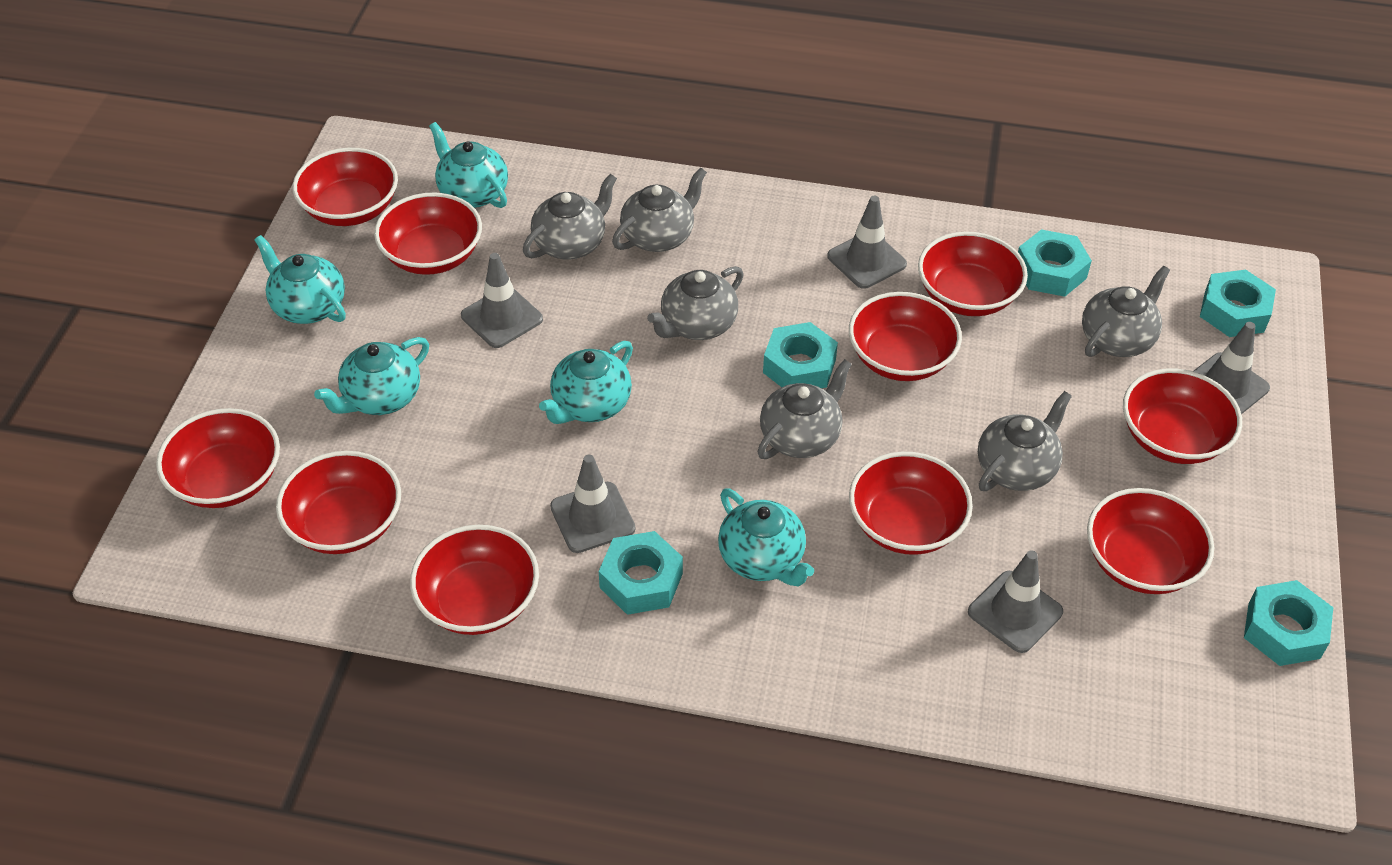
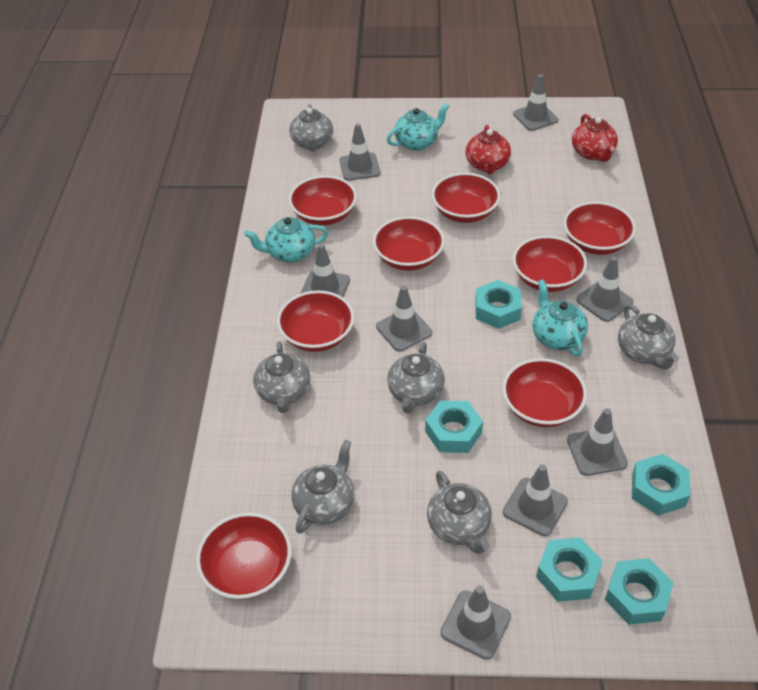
grey traffic cone: [461,253,543,348] [550,455,636,553] [827,196,907,289] [968,550,1063,653] [1193,322,1270,414] = 5 -> [300,244,350,297] [340,124,381,181] [376,286,432,351] [440,585,511,660] [503,465,568,536] [513,74,558,131] [567,408,628,476] [576,256,633,322] = 8
red bowl: [156,408,280,508] [276,451,401,554] [293,148,398,226] [374,193,482,275] [410,525,539,635] [849,292,962,381] [849,452,973,555] [918,232,1028,316] [1087,488,1214,594] [1123,369,1242,464] = 10 -> [196,512,292,600] [277,290,354,352] [289,175,357,226] [373,216,445,271] [432,173,500,223] [502,358,587,427] [512,236,587,292] [563,201,636,255] = 8
red teapot: none = 0 -> [465,125,511,174] [572,114,618,162] = 2
turquoise teapot: [254,235,346,324] [314,337,429,415] [429,122,508,208] [539,341,633,424] [718,488,814,587] = 5 -> [244,217,328,262] [387,103,449,151] [532,279,588,356] = 3

